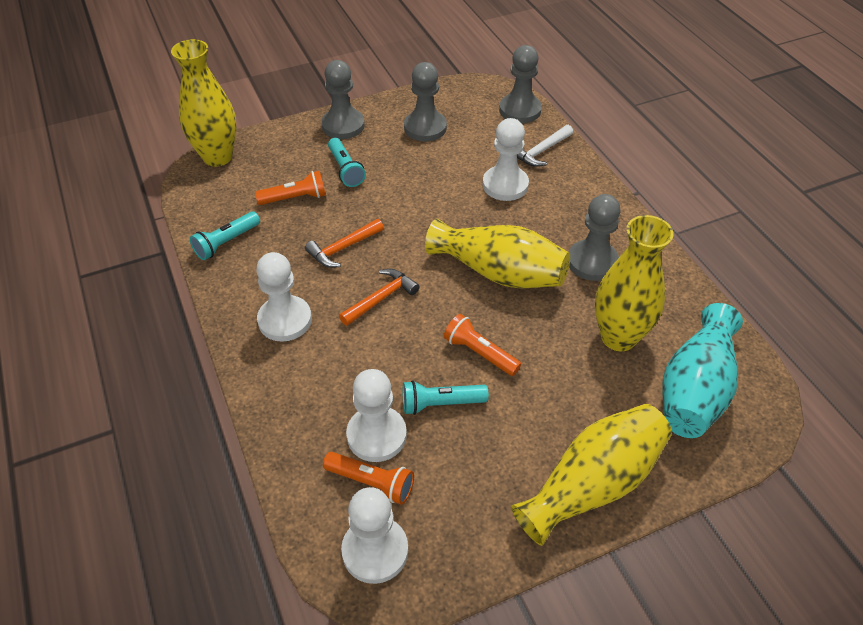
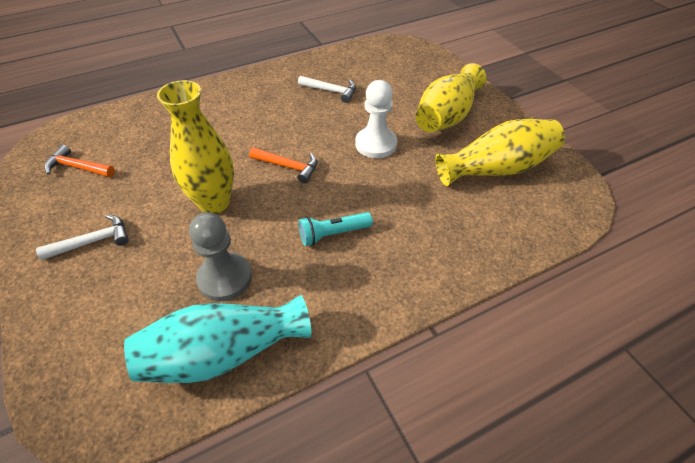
grey pawn: [321,60,365,139] [404,62,447,141] [499,45,542,123] [569,194,621,281] = 4 -> [189,212,252,301] = 1
orange flashlight: [255,171,326,205] [323,452,414,505] [444,314,521,376] = 3 -> none = 0
turquoise flashlight: [190,211,260,260] [328,138,366,187] [403,380,489,415] = 3 -> [299,212,373,246] = 1
white hammer: [517,125,573,167] = 1 -> [36,214,129,260] [298,76,356,103] = 2
white pawn: [256,252,312,342] [341,487,408,584] [346,369,407,462] [483,118,529,201] = 4 -> [355,80,397,158] = 1
yellow vase: [171,39,237,167] [425,219,570,288] [511,404,672,546] [595,215,674,351] = 4 -> [157,80,234,214] [416,63,486,132] [435,119,565,186] = 3

